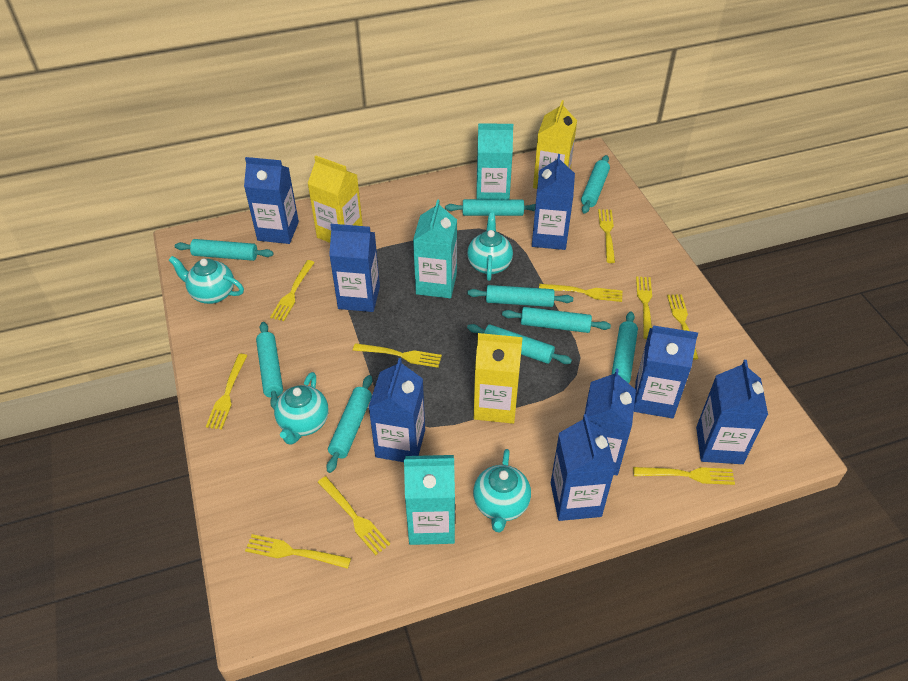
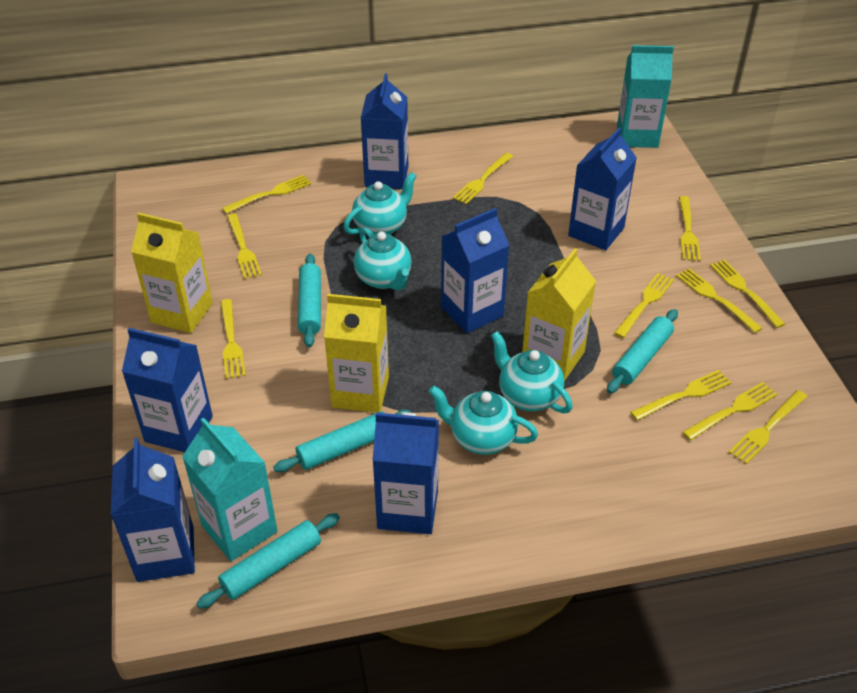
blue carton: [244,157,299,244] [329,224,380,312] [369,358,425,462] [532,154,575,250] [551,414,615,521] [584,369,636,475] [634,325,698,419] [696,360,768,464] = 8 -> [111,438,195,582] [122,328,213,452] [361,73,408,189] [373,412,439,534] [441,208,509,333] [568,128,637,250] = 6
turquoise carton: [404,455,455,545] [413,199,457,298] [476,123,513,199] = 3 -> [182,418,277,561] [617,45,674,148] = 2
turquoise rolling pin: [175,239,274,261] [256,322,283,409] [326,375,372,473] [445,199,535,216] [467,285,573,307] [467,324,572,364] [502,307,611,333] [581,155,610,214] [611,311,638,383] = 9 -> [196,513,340,609] [273,409,411,472] [298,254,321,347] [607,309,678,393] = 4
yellow fork: [206,354,247,429] [245,534,351,569] [270,260,315,321] [317,476,390,555] [353,343,442,368] [539,284,622,302] [598,209,615,263] [633,467,735,485] [636,276,652,339] [667,294,699,360] = 10 -> [220,299,246,379] [222,175,311,214] [227,213,262,279] [453,153,513,204] [614,273,674,338] [630,370,732,421] [676,268,763,333] [679,196,701,261] [682,382,778,440] [710,260,786,328] [729,390,808,465] = 11

